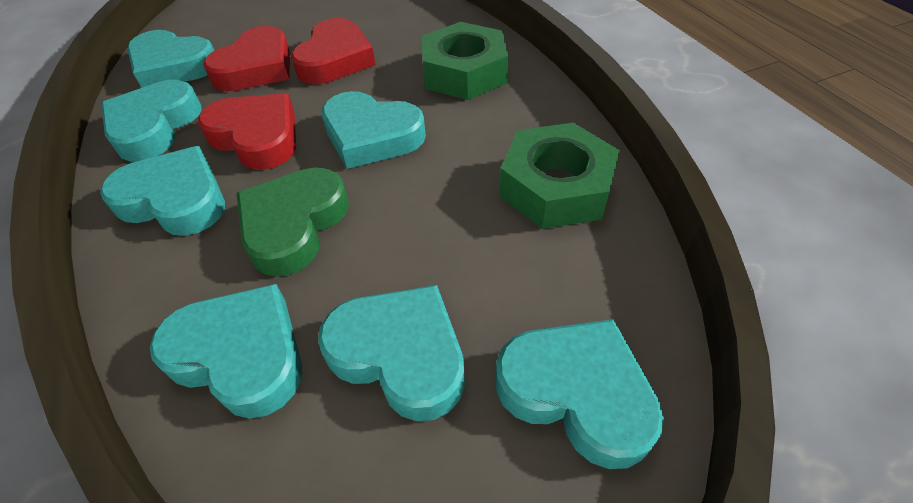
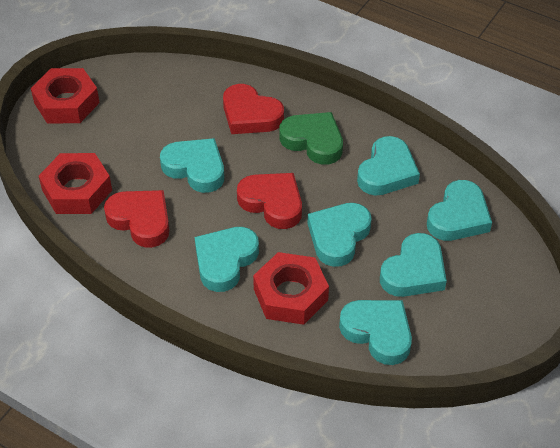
green nut: [422,22,508,100] [499,122,620,229] = 2 -> none = 0
red nut: none = 0 -> [31,68,100,124] [39,153,112,214] [253,252,329,325] = 3

